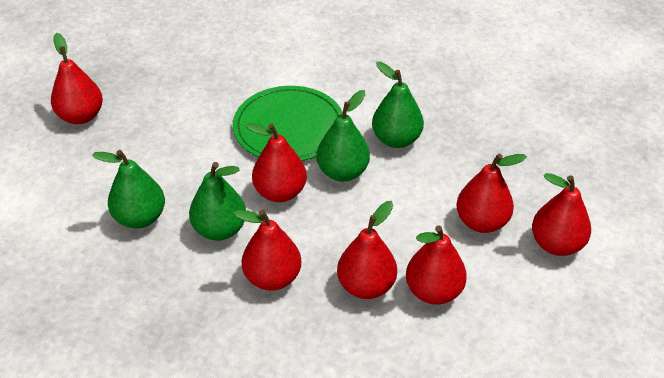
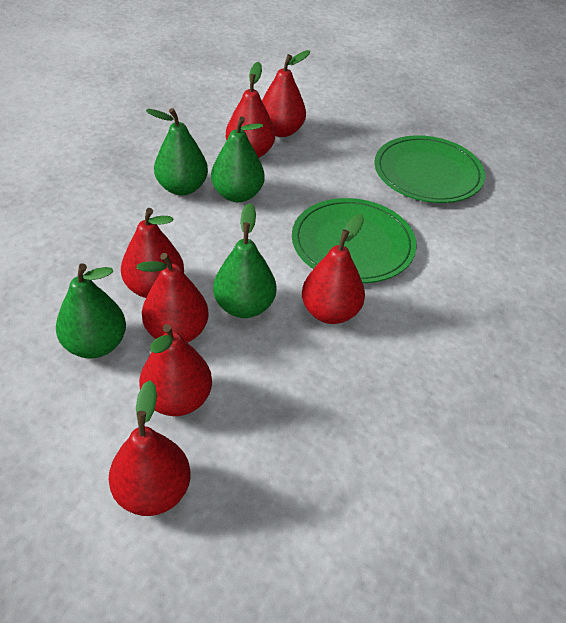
green plate: [233,86,343,161] = 1 -> [292,198,417,283] [374,135,485,203] = 2

